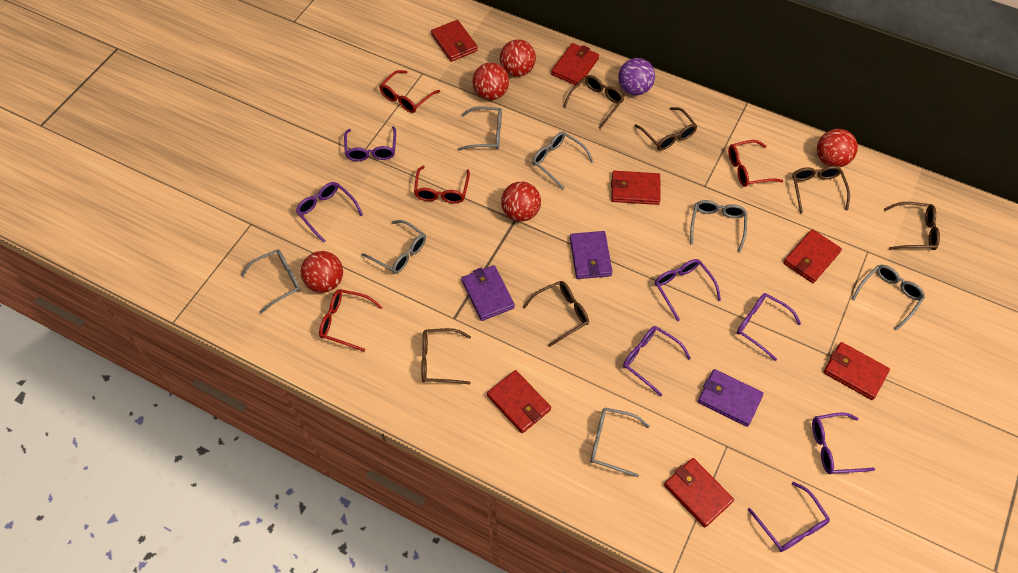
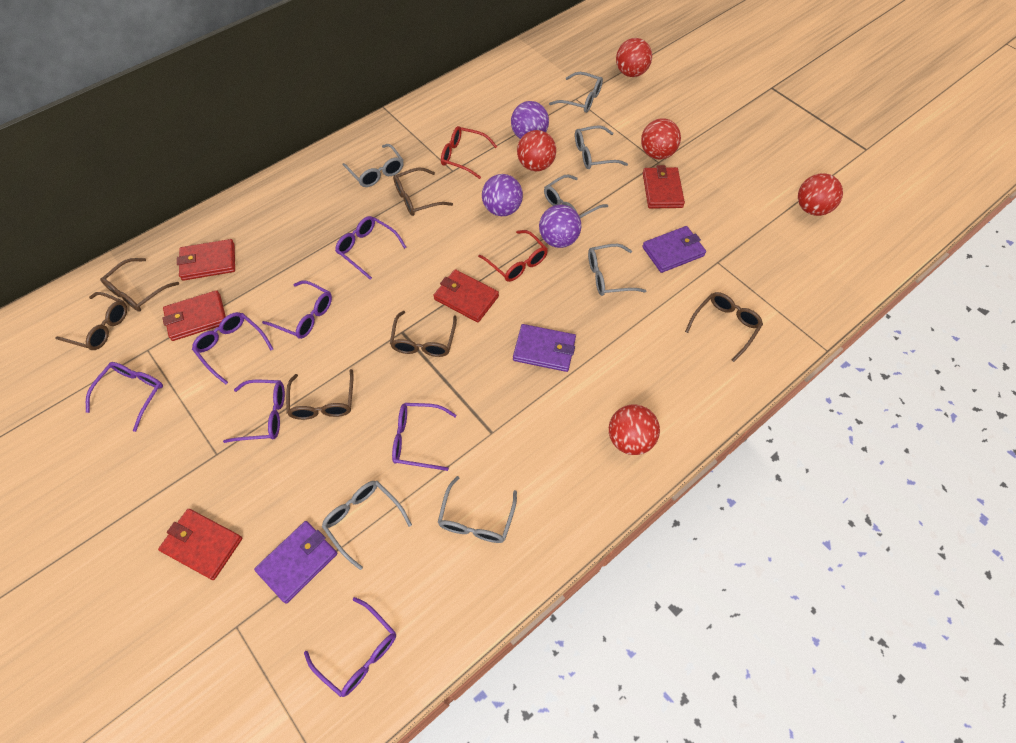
purple ball: [618,58,655,95] = 1 -> [482,174,523,216] [511,101,549,139] [539,205,581,248] = 3
red glasses: [319,289,382,352] [379,70,440,113] [414,166,470,203] [728,140,783,187] = 4 -> [441,126,497,179] [478,230,548,282] = 2
red wallet: [431,20,478,62] [487,370,551,433] [551,43,599,85] [611,171,660,205] [664,458,734,528] [783,229,842,283] [823,342,890,400] = 7 -> [158,509,242,580] [163,290,226,341] [177,239,235,281] [433,269,499,323] [643,165,685,209] = 5

